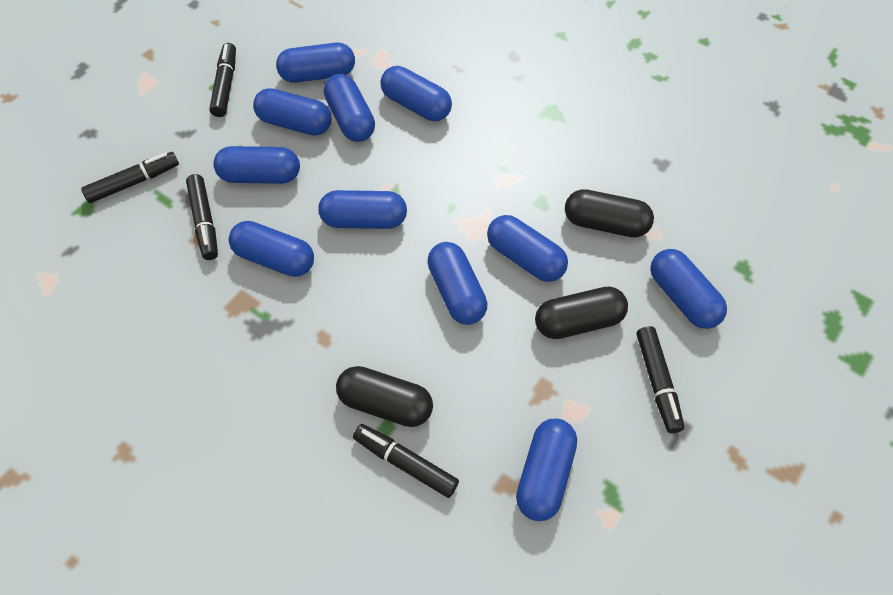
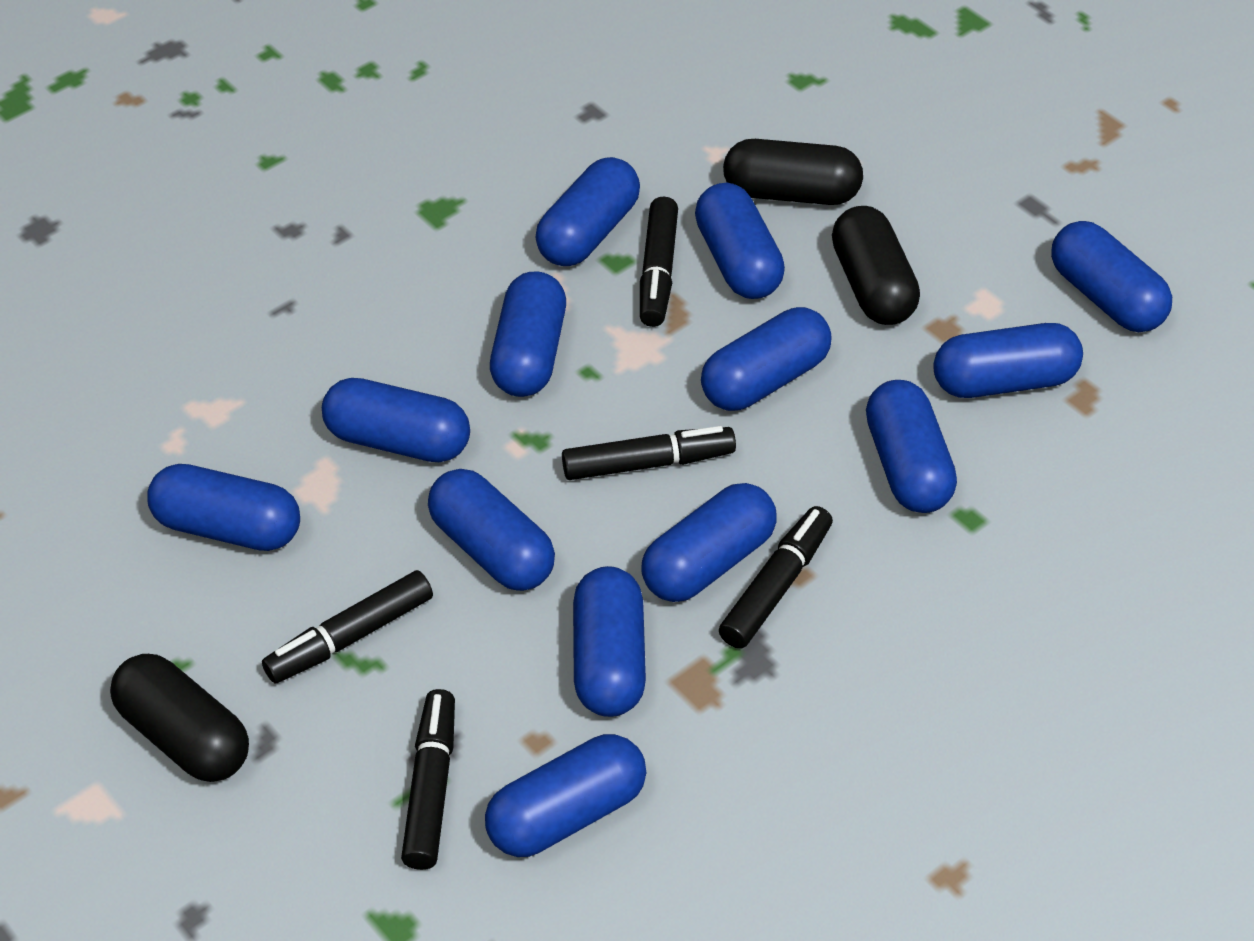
blue capsule: [213,146,300,184] [229,221,314,277] [253,88,332,136] [276,43,355,83] [318,190,407,229] [324,74,375,142] [380,66,452,121] [427,242,487,325] [487,215,568,282] [516,419,577,521] [650,249,727,329] = 11 -> [147,464,300,551] [322,378,470,462] [428,469,555,591] [485,734,646,857] [490,272,566,397] [535,157,640,266] [573,566,646,717] [641,483,777,602] [695,183,785,299] [701,307,831,411] [866,380,957,513] [933,323,1083,398] [1051,221,1172,332] = 13

